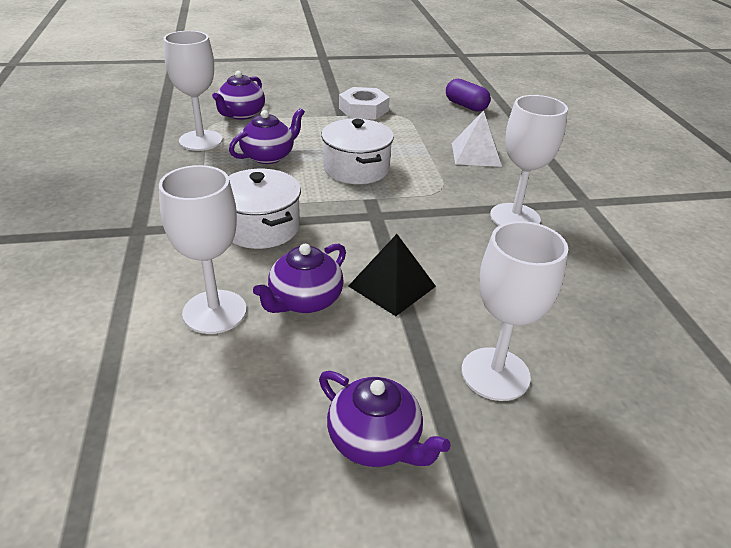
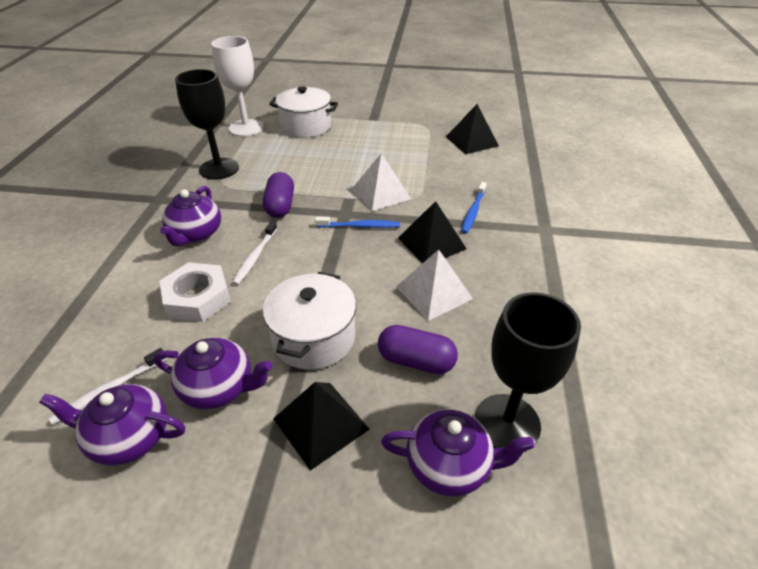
black goblet: none = 0 -> [175,69,239,180] [475,292,581,448] = 2
black pyramid: [348,234,436,316] = 1 -> [273,382,370,471] [398,201,466,263] [446,104,499,154] = 3
blue toothbrush: none = 0 -> [315,217,400,228] [461,182,487,234] = 2
purple capsule: [446,79,491,112] = 1 -> [263,172,294,218] [378,325,458,374] = 2
white goblet: [159,165,247,334] [163,31,223,151] [461,221,568,401] [490,95,568,226] = 4 -> [211,36,264,137] = 1
white pyramid: [452,111,502,167] = 1 -> [352,153,411,211] [396,250,473,321] = 2
white toothbrush: none = 0 -> [48,348,167,425] [232,221,277,285] = 2

